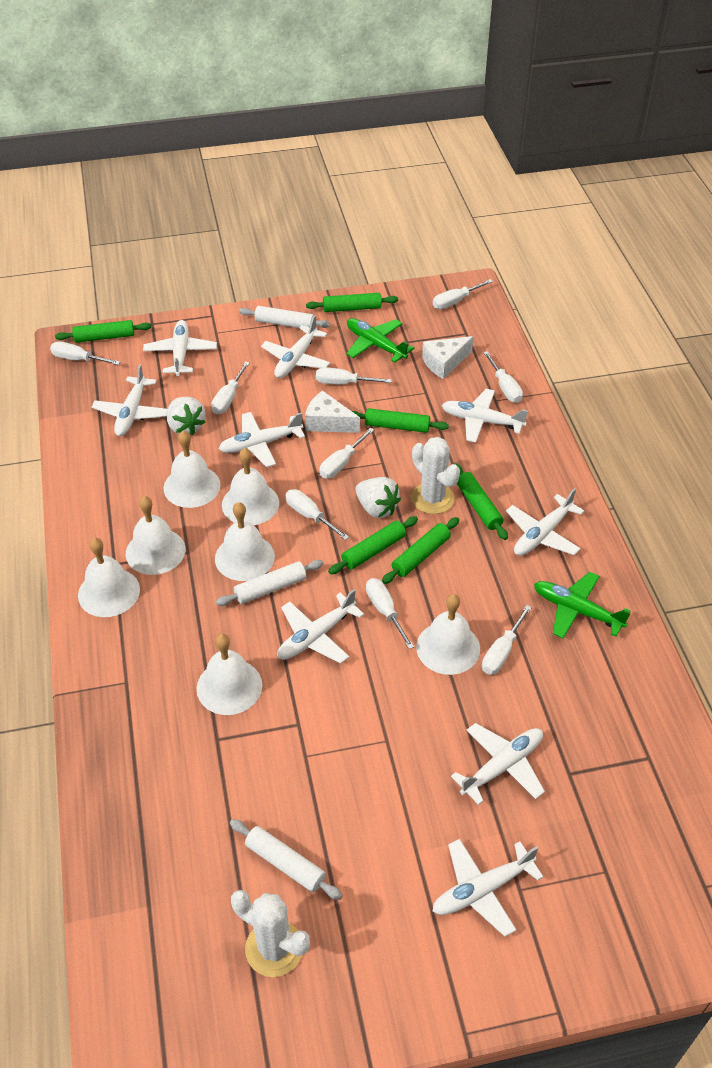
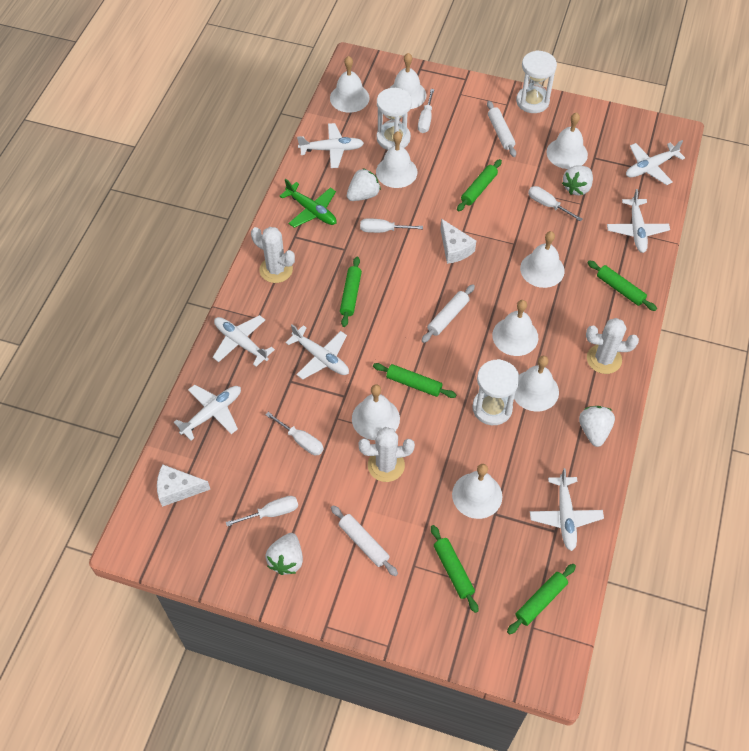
green plane: [346,318,415,363] [534,572,631,638] = 2 -> [280,179,337,228] = 1
white bell: [78,538,140,617] [126,496,186,575] [164,431,221,508] [197,634,262,715] [215,502,275,581] [222,448,279,525] [416,594,480,675] = 7 -> [330,56,369,113] [352,384,400,440] [376,131,418,188] [390,53,427,109] [452,464,502,519] [492,300,538,356] [514,356,559,412] [520,231,565,288] [547,112,588,169] = 9
white cactus: [231,890,310,977] [411,437,460,514] = 2 -> [251,227,295,283] [358,427,415,482] [586,318,639,374] = 3
white hourglass: none = 0 -> [377,88,412,150] [472,359,520,425] [516,50,557,113] = 3
white plane: [92,364,168,436] [143,320,217,376] [219,412,305,467] [261,315,330,378] [277,589,364,664] [433,839,543,937] [442,389,528,443] [451,723,545,805] [506,488,584,556] = 9 -> [174,385,241,440] [213,315,275,367] [285,324,349,379] [297,123,364,168] [530,468,604,551] [607,189,670,253] [626,140,685,185] = 7
white screwdriver: [50,342,120,365] [211,361,250,414] [285,489,349,540] [316,367,392,384] [319,428,374,478] [366,578,414,649] [433,279,493,309] [482,605,532,675] [483,351,523,403] = 9 -> [226,496,298,526] [265,412,324,455] [360,218,423,233] [418,89,434,133] [528,186,582,222] = 5
white strawberry: [167,397,205,435] [355,477,401,518] = 2 -> [265,533,303,575] [347,168,381,201] [562,166,593,195] [579,406,615,447] = 4

